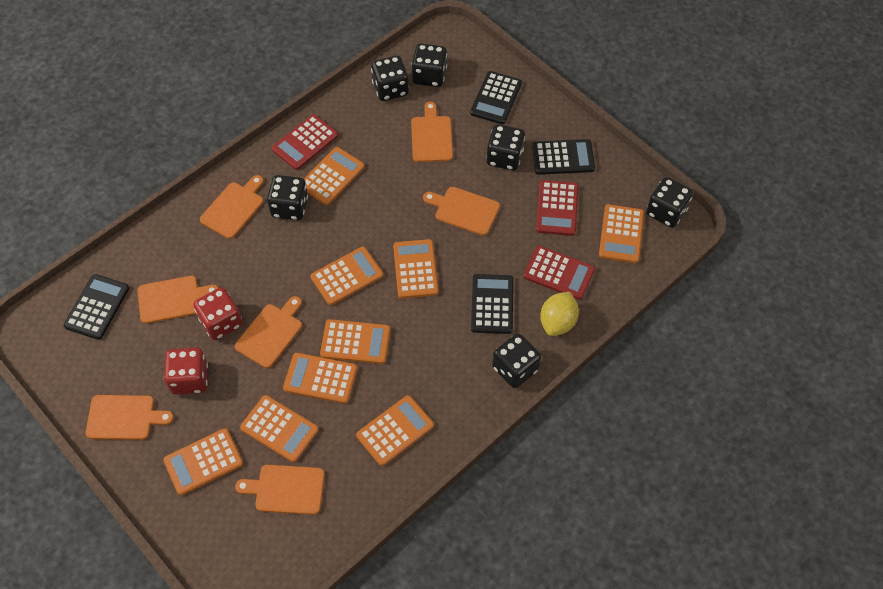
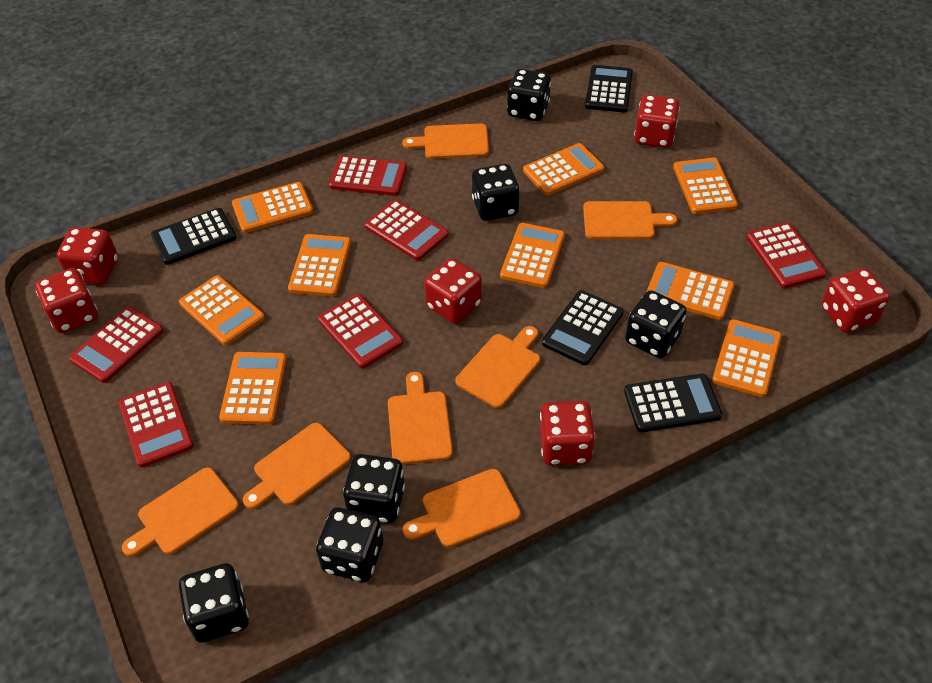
red calculator: [272,114,338,170] [523,245,595,300] [536,180,578,236] = 3 -> [69,307,163,383] [119,382,194,467] [318,294,403,368] [329,156,407,196] [365,200,448,260] [746,222,826,288] = 6
red dice: [164,348,208,395] [193,287,243,340] = 2 -> [35,268,98,333] [57,227,118,285] [424,258,482,324] [539,401,595,465] [634,95,680,148] [822,268,890,333] = 6
yellow lemon: [540,292,579,336] = 1 -> none = 0

